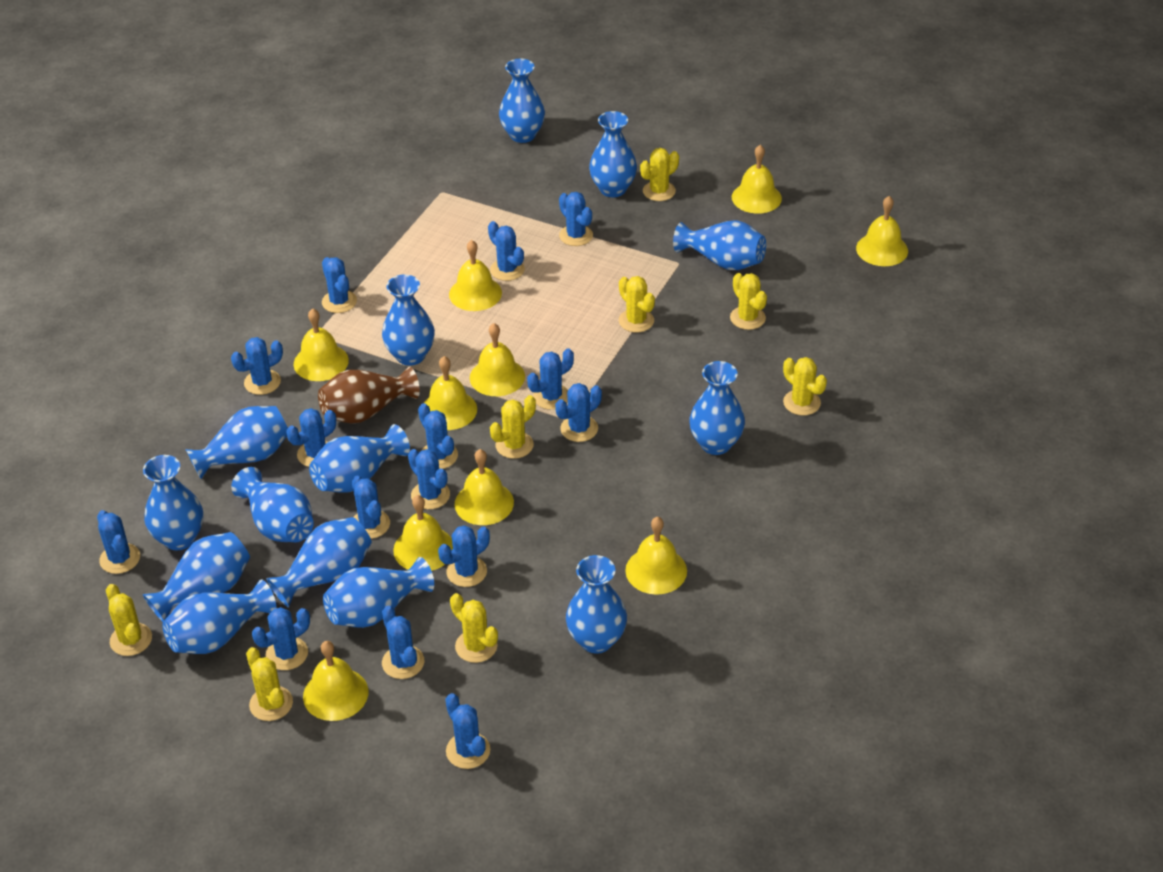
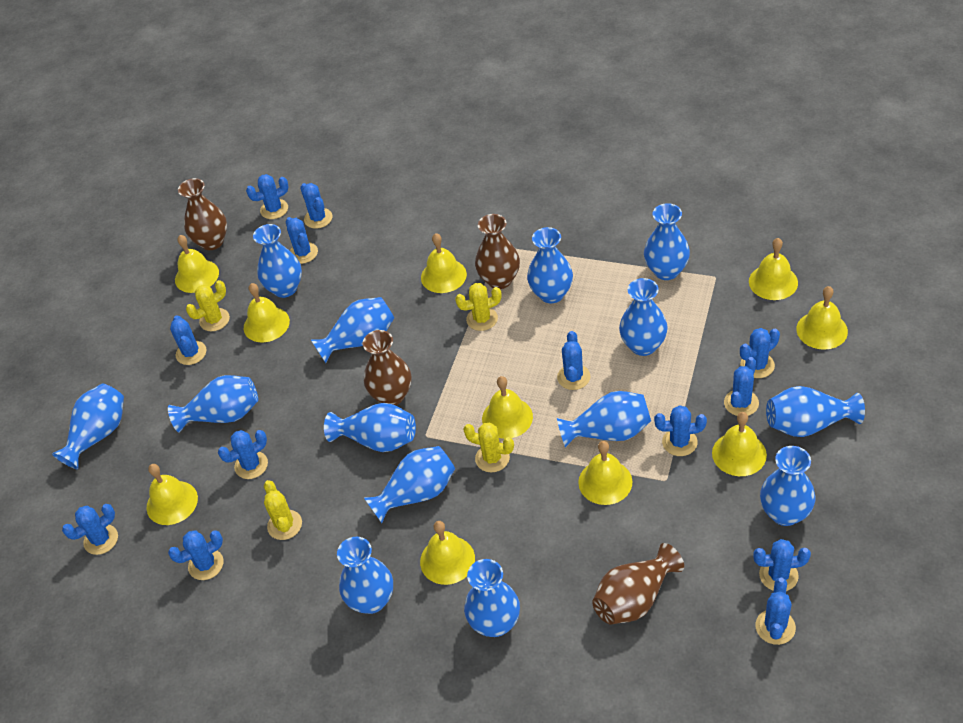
blue cactus: [97,510,140,574] [231,337,283,395] [252,607,310,670] [286,408,336,467] [322,257,357,313] [352,476,390,539] [382,606,424,679] [408,449,450,509] [418,403,458,469] [438,525,490,587] [445,693,490,769] [488,221,525,281] [527,348,574,410] [555,383,602,442] [559,192,593,246] = 15 -> [62,504,118,555] [168,530,223,580] [170,315,207,365] [218,430,268,479] [246,174,289,219] [286,217,318,264] [300,183,333,229] [557,331,590,390] [654,405,707,456] [724,357,759,416] [740,328,780,378] [753,539,811,591] [755,577,796,645] = 13
brown vase: [318,366,420,423] = 1 -> [178,178,227,250] [363,330,412,405] [475,214,520,289] [592,543,684,625] = 4
yellow cactus: [106,584,152,656] [246,647,293,721] [450,593,498,663] [490,395,536,459] [619,276,655,333] [640,148,679,201] [730,273,767,330] [783,357,827,416] = 8 -> [186,280,230,331] [264,480,302,540] [455,283,502,331] [463,422,514,472] = 4

